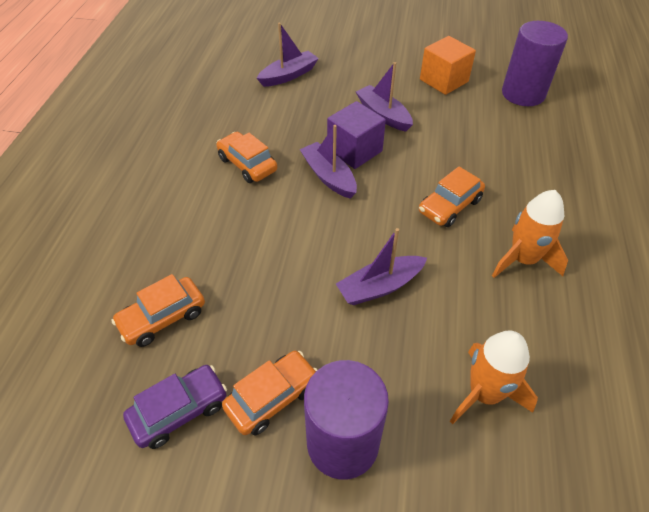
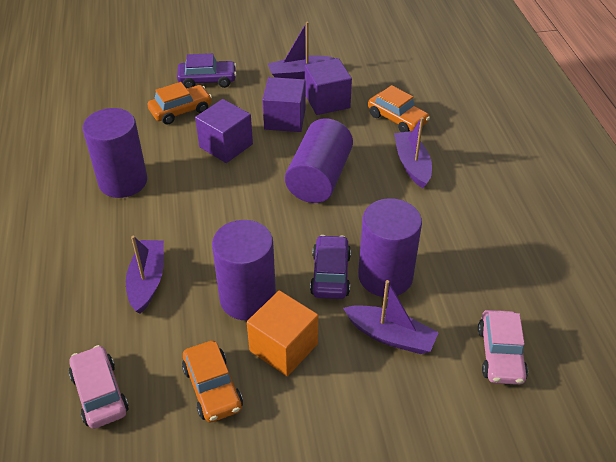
orange car: [111,274,205,347] [216,132,277,183] [222,351,317,436] [419,167,485,227] = 4 -> [148,82,212,125] [182,341,243,422] [368,85,430,132] = 3
orange rocket: [450,330,538,424] [492,190,568,278] = 2 -> none = 0
pink car: none = 0 -> [69,345,129,429] [478,310,528,385] = 2
purple car: [123,365,227,449] = 1 -> [177,53,236,88] [310,235,351,299] = 2
purple cube: [327,101,386,169] = 1 -> [195,99,253,163] [262,77,306,132] [305,58,352,115] = 3
purple cylinder: [304,360,389,480] [502,21,568,106] = 2 -> [83,108,147,198] [212,220,276,320] [285,118,353,203] [358,198,422,297] = 4

